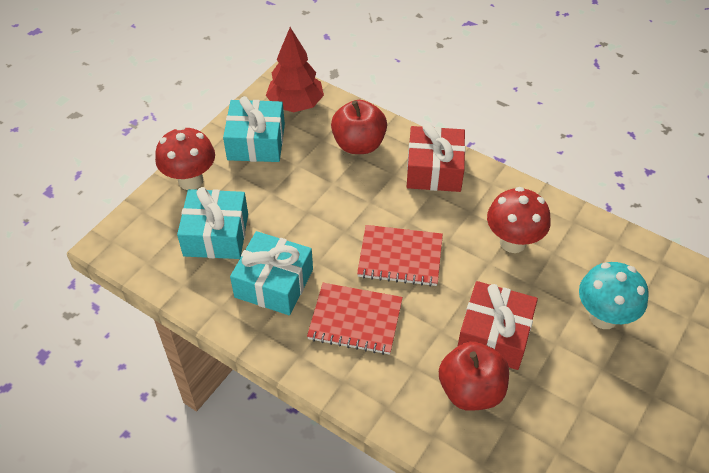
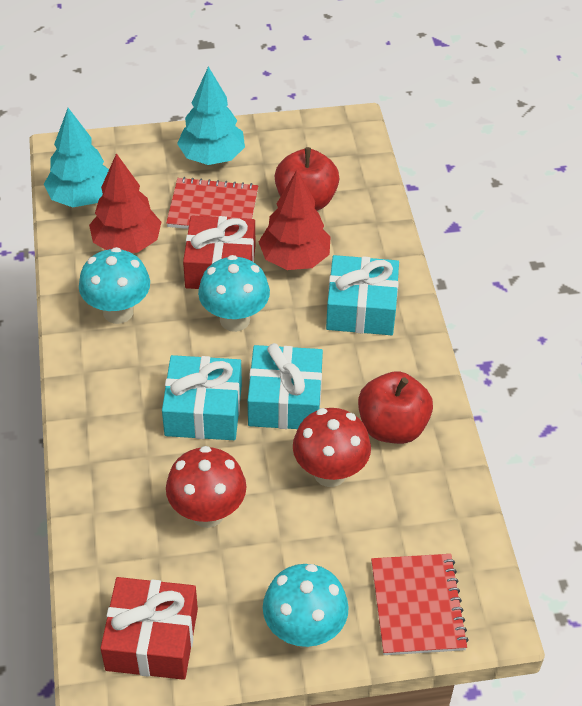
red tree: [266,27,324,112] = 1 -> [89,153,161,253] [259,170,331,270] = 2
turquoise mushroom: [579,262,649,329] = 1 -> [79,247,150,324] [198,255,270,332] [263,564,349,648] = 3
turquoise tree: none = 0 -> [44,108,109,207] [177,66,245,165] = 2

